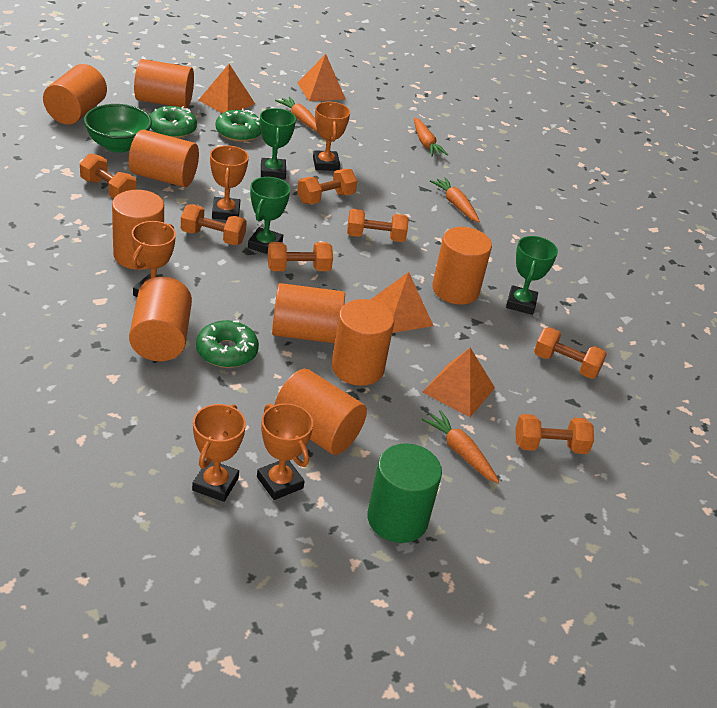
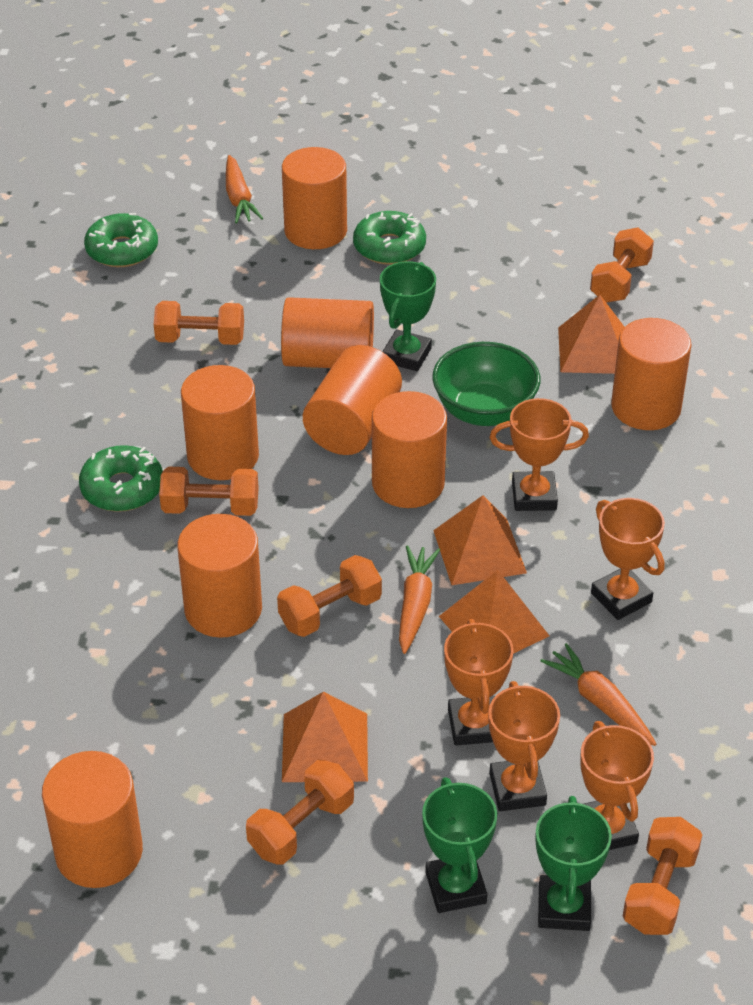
green cylinder: [367,443,442,543] = 1 -> none = 0
orange carrot: [275,97,318,132] [414,117,448,157] [421,410,499,483] [430,177,480,223] = 4 -> [226,155,263,223] [399,545,440,654] [540,643,656,746] = 3
orange cylinder: [43,64,107,125] [112,190,164,270] [129,130,199,187] [129,277,192,361] [134,59,194,108] [272,283,345,343] [274,369,367,455] [331,299,394,386] [432,227,492,305] = 9 -> [42,751,143,888] [177,514,262,638] [181,365,259,480] [281,297,374,368] [282,147,347,249] [303,345,402,455] [372,391,447,508] [611,318,691,430] = 8
orange dumbbell: [80,153,136,199] [181,204,247,245] [268,242,333,271] [297,169,357,204] [347,209,409,242] [516,414,594,454] [534,327,607,379] = 7 -> [154,301,244,345] [159,467,259,516] [246,760,354,865] [277,555,382,637] [590,227,654,303] [623,817,703,935] = 6

